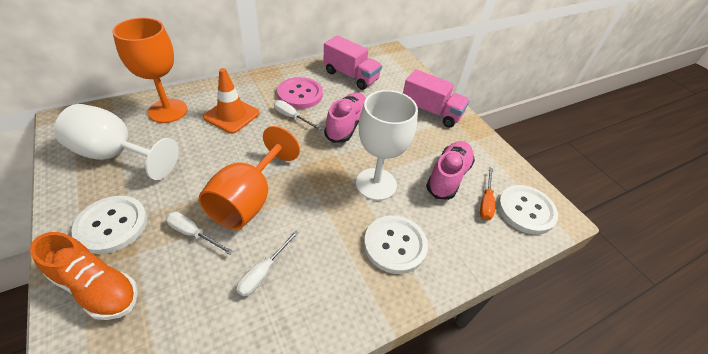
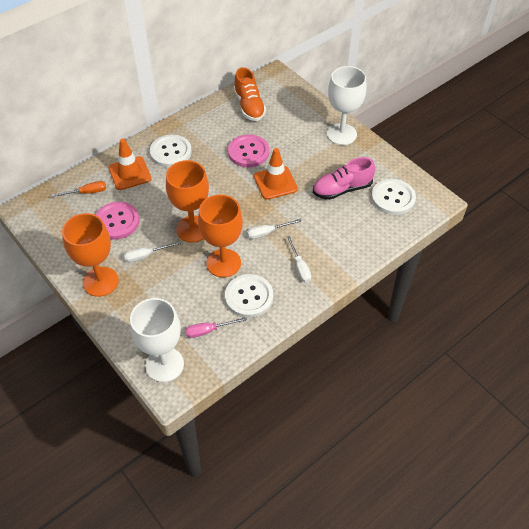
orange goblet: [112,18,187,123] [199,126,300,230] = 2 -> [62,213,119,297] [166,160,209,243] [198,194,243,278] = 3
orange traffic cone: [203,68,260,134] = 1 -> [108,139,151,190] [254,148,298,200] = 2
pink button: [277,77,323,109] = 1 -> [95,202,139,240] [228,135,269,167] = 2
pink screwdriver: none = 0 -> [185,317,247,338] = 1
pink shoe: [324,92,366,143] [426,141,475,200] = 2 -> [313,157,375,200] = 1
pink truck: [323,35,382,90] [403,69,470,128] = 2 -> none = 0

